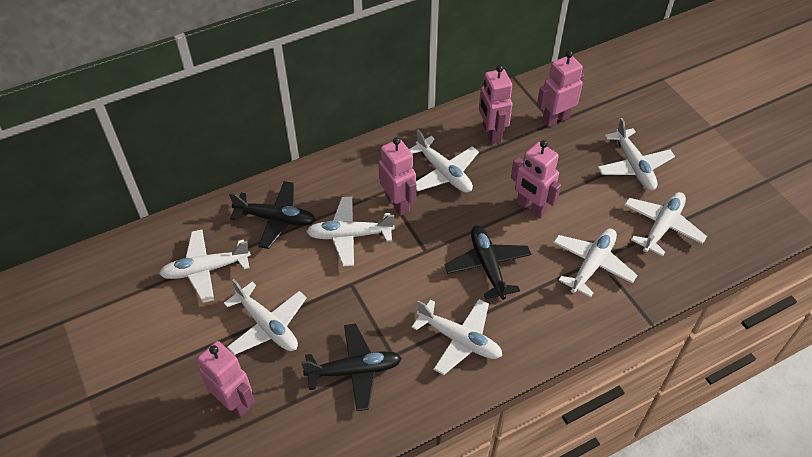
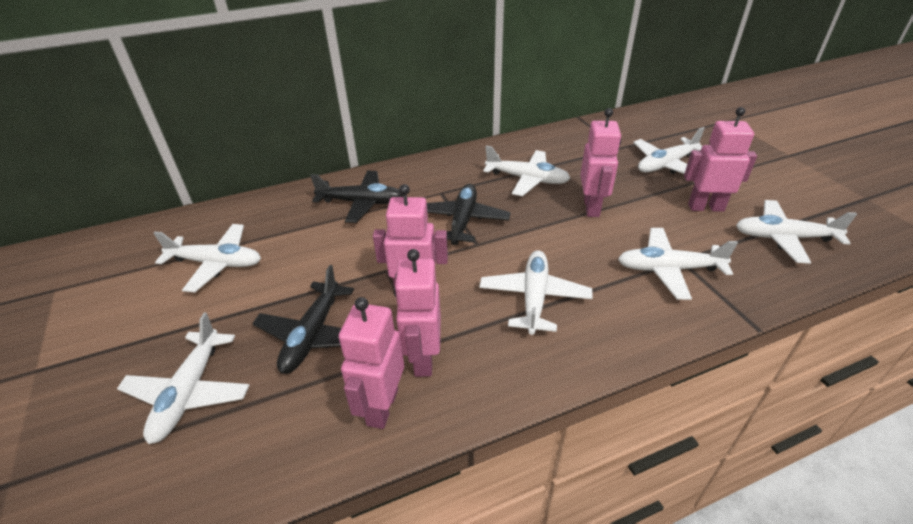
white plane: [159,230,251,303] [224,279,307,355] [306,197,395,266] [409,130,479,193] [411,299,502,375] [553,229,637,298] [597,118,675,190] [624,192,707,256] = 8 -> [117,313,250,444] [154,224,261,292] [479,250,593,335] [483,146,570,196] [618,228,738,300] [633,127,705,174] [736,200,857,264] = 7

